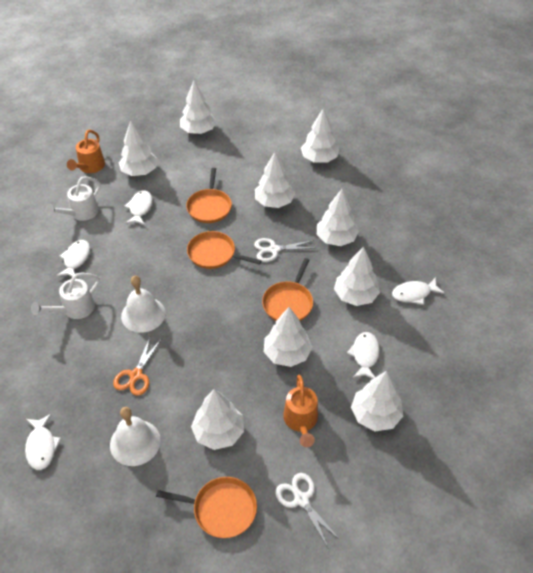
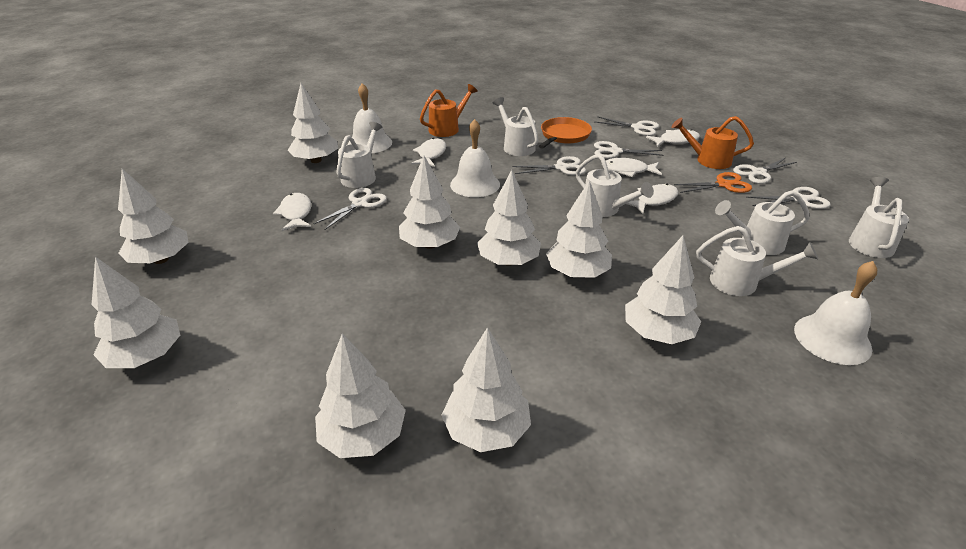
orange pan: [156,477,257,538] [186,168,232,223] [187,231,262,269] [262,258,313,321] = 4 -> [539,117,592,148] = 1
white bell: [110,407,161,466] [121,275,165,333] = 2 -> [348,83,392,153] [450,119,500,197] [794,261,877,365] = 3
white scissors: [254,238,314,262] [275,473,341,549] = 2 -> [314,188,387,230] [512,156,586,176] [594,141,664,159] [596,116,659,136] [733,158,797,184] [746,187,830,209] = 6
white watering can: [31,273,100,319] [45,176,101,221] = 2 -> [336,122,382,188] [493,97,539,156] [576,154,654,217] [696,226,818,296] [715,190,810,255] [849,177,909,258] = 6

